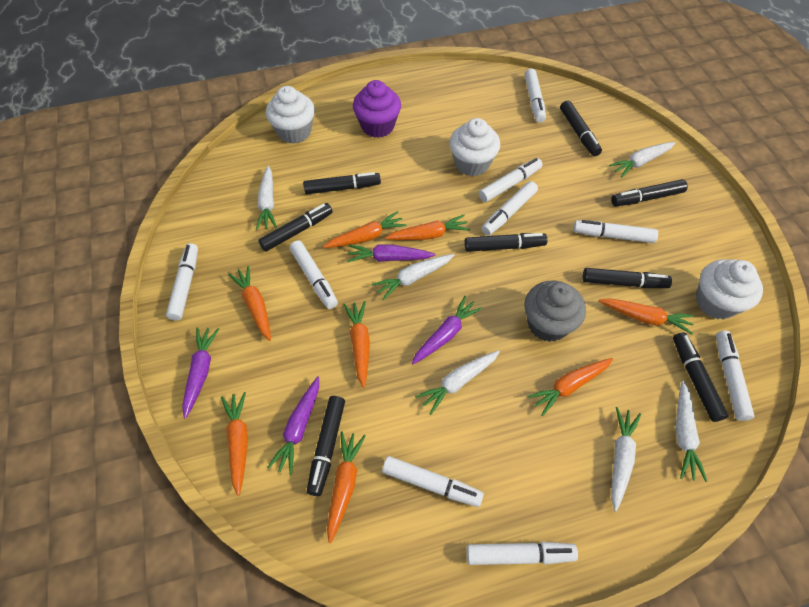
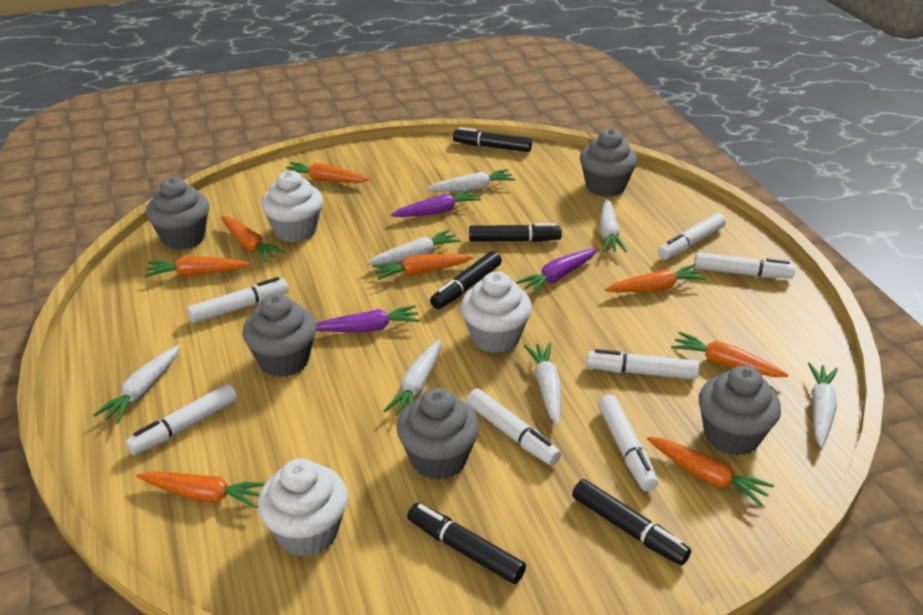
black marker: [258,203,333,252] [303,172,381,194] [307,396,345,496] [464,233,547,252] [560,100,602,156] [583,268,672,288] [611,179,688,206] [673,332,728,422] = 8 -> [407,503,526,584] [430,251,502,309] [453,127,532,152] [469,223,562,242] [572,479,691,566] = 5
grey cupcake: [524,281,586,342] = 1 -> [146,177,209,250] [242,293,317,377] [397,388,479,480] [580,129,637,197] [699,366,781,456] = 5
purple carrot: [182,327,219,419] [267,376,319,475] [347,244,435,262] [412,296,482,365] = 4 -> [316,305,420,332] [391,189,481,217] [516,248,597,294] = 3
purple cupcake: [353,80,401,138] = 1 -> none = 0
white carrot: [256,166,277,230] [372,254,454,300] [415,350,500,415] [609,142,675,178] [611,407,641,512] [676,381,708,482] = 6 -> [94,345,180,424] [367,229,461,265] [383,339,441,415] [426,169,515,192] [524,343,561,425] [599,198,627,252] [808,363,838,448] = 7
white marker: [166,243,198,321] [289,241,338,309] [382,456,484,507] [466,542,578,565] [479,158,543,202] [482,181,538,236] [525,68,546,123] [573,220,658,243] [716,330,754,421] = 9 -> [126,384,238,455] [187,277,289,323] [467,389,561,465] [586,349,699,380] [598,394,658,491] [658,213,726,260] [694,252,795,279] = 7

